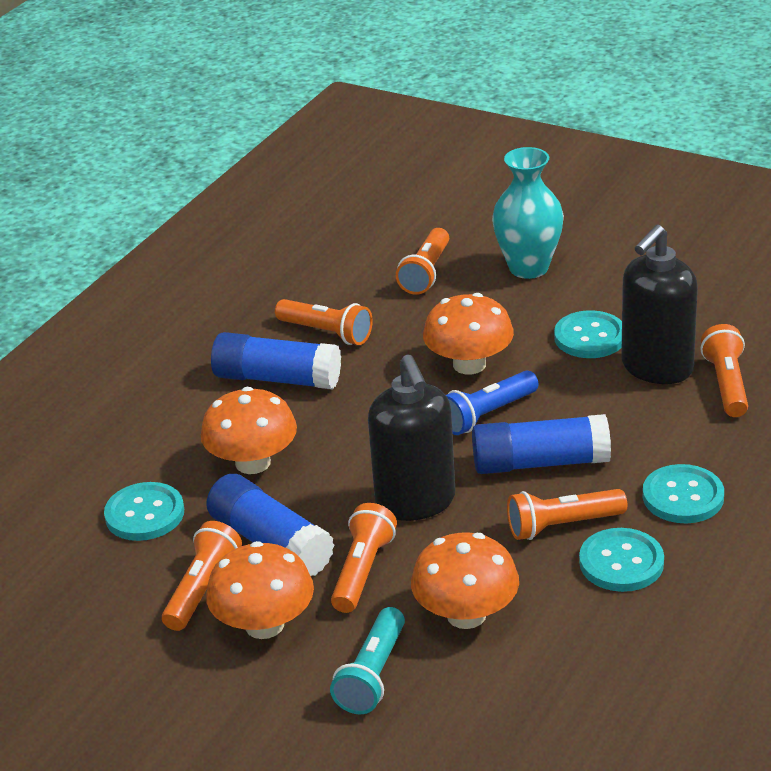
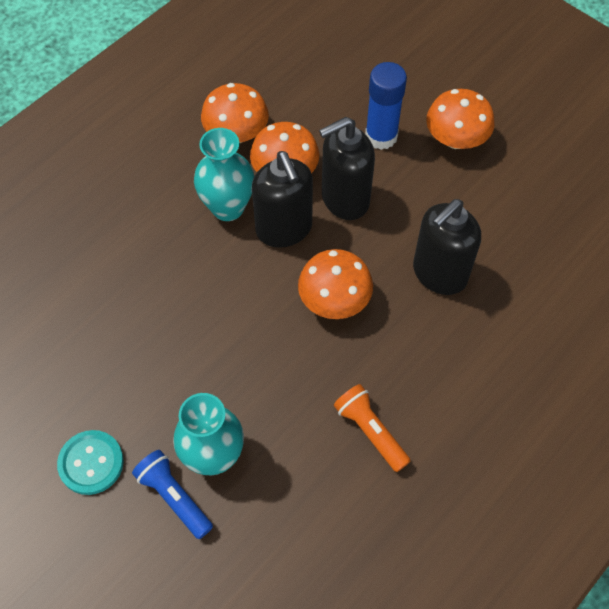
black soap dispenser: [368,355,455,521] [621,225,698,384] = 2 -> [252,151,313,248] [319,117,375,220] [413,199,481,295] = 3
blue glue stick: [206,474,334,576] [211,332,341,389] [472,414,611,474] = 3 -> [365,62,407,150] = 1
orange flashlight: [162,521,242,631] [275,299,373,345] [331,503,397,613] [396,228,449,295] [507,489,627,540] [700,324,748,417] = 6 -> [334,384,411,472] = 1
turquoise button: [104,482,184,541] [554,310,622,358] [579,528,664,592] [643,464,724,523] = 4 -> [57,430,124,495] = 1
turquoise flashlight: [330,607,405,714] = 1 -> none = 0
turquoise vase: [492,147,564,279] = 1 -> [173,393,244,475] [194,128,254,221] = 2

